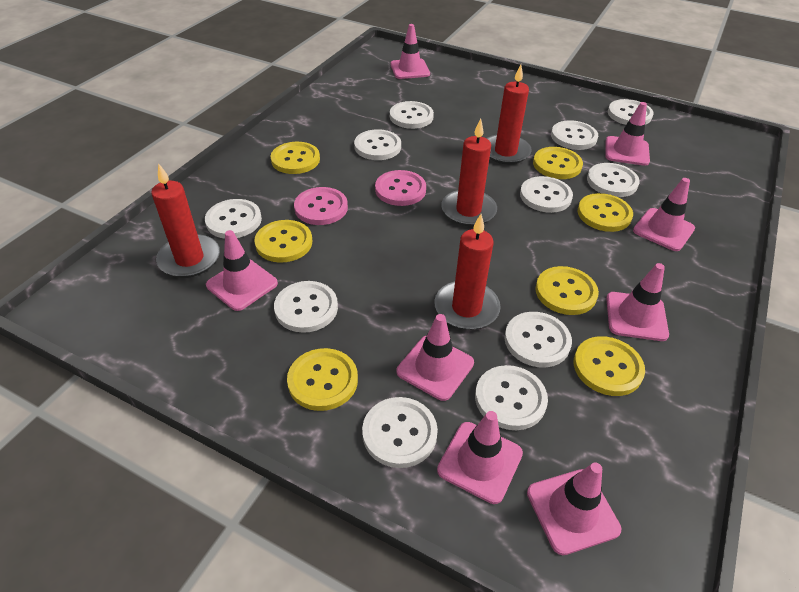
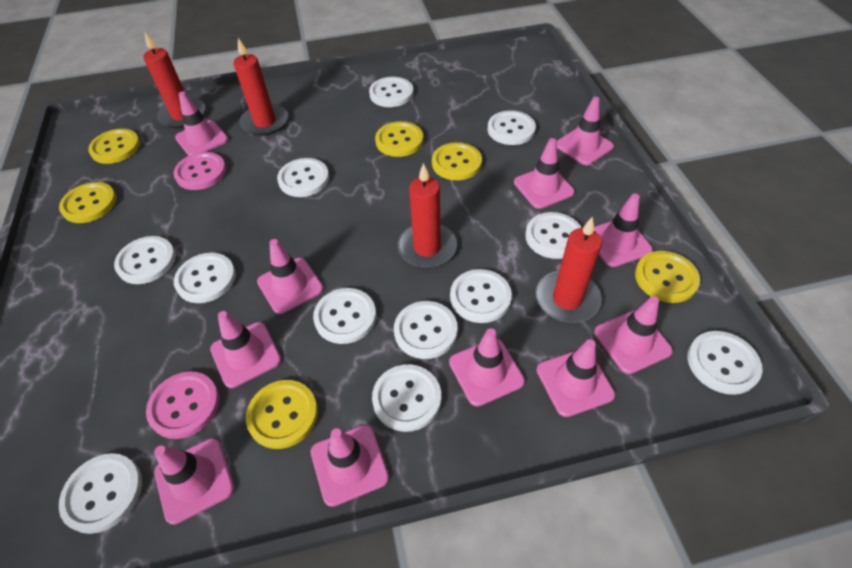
pink traffic cone: [206,230,278,311] [390,24,430,79] [397,314,474,401] [437,411,523,504] [527,463,621,555] [606,102,650,166] [606,263,669,341] [633,178,695,251] = 8 -> [154,438,234,525] [175,91,228,156] [210,311,281,388] [257,239,324,314] [311,425,389,507] [449,328,525,406] [514,138,575,209] [536,339,615,417] [556,97,614,165] [594,194,653,267] [594,296,673,374] = 11
white button: [205,199,262,238] [274,281,338,333] [354,129,401,160] [362,397,438,468] [390,101,434,129] [475,365,548,430] [504,312,572,367] [520,176,573,213] [551,120,598,150] [587,163,640,197] [608,99,653,125] = 11 -> [59,453,142,534] [114,236,176,284] [174,253,236,303] [277,158,329,197] [313,288,376,344] [369,77,414,107] [372,364,441,432] [394,301,458,359] [450,269,512,323] [488,110,536,145] [525,212,582,259] [687,331,762,395] = 12
yellow button: [254,220,312,263] [271,142,320,174] [287,348,358,411] [533,147,583,179] [535,266,599,315] [574,336,645,396] [578,193,633,232] = 7 -> [59,182,117,223] [88,129,140,164] [246,380,318,449] [375,121,423,157] [432,142,482,180] [635,251,700,303] = 6

